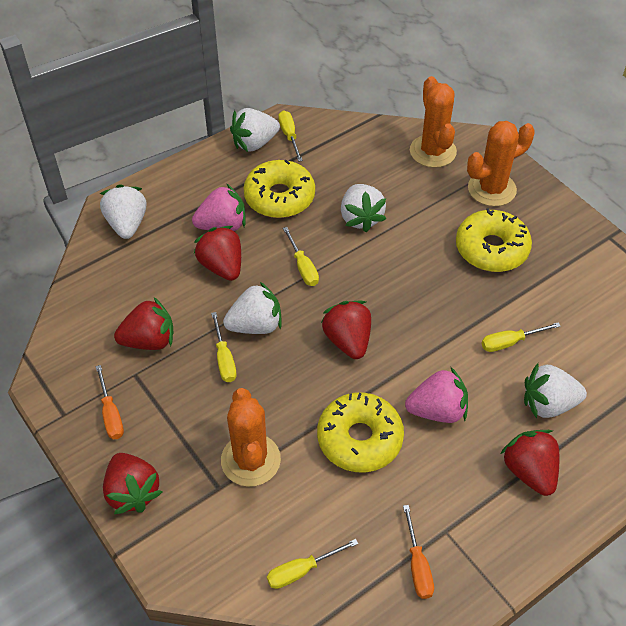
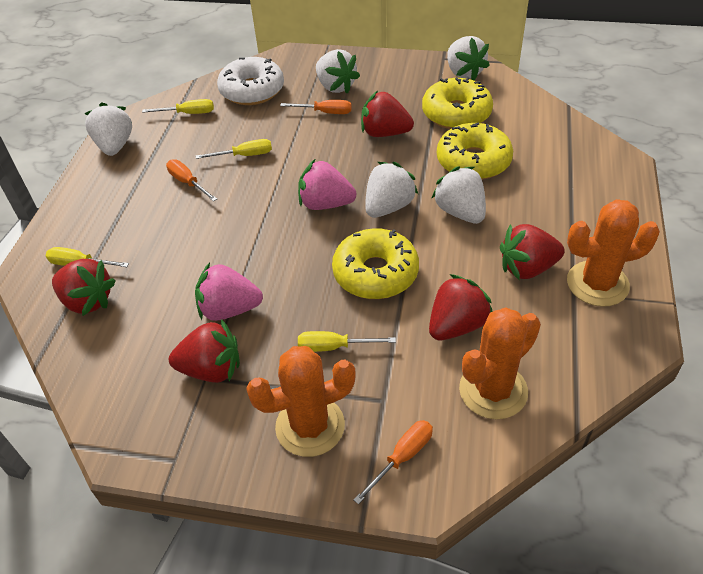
orange screwdriver: [96,365,124,439] [403,505,434,599] = 2 -> [166,160,217,202] [280,100,352,114] [353,420,433,505] = 3
white donut: none = 0 -> [217,57,284,105] = 1
yellow screwdriver: [211,312,237,382] [267,539,358,589] [278,111,303,162] [283,227,319,286] [481,322,561,352] = 5 -> [46,247,129,267] [142,99,214,114] [196,139,272,159] [298,331,396,352] = 4

